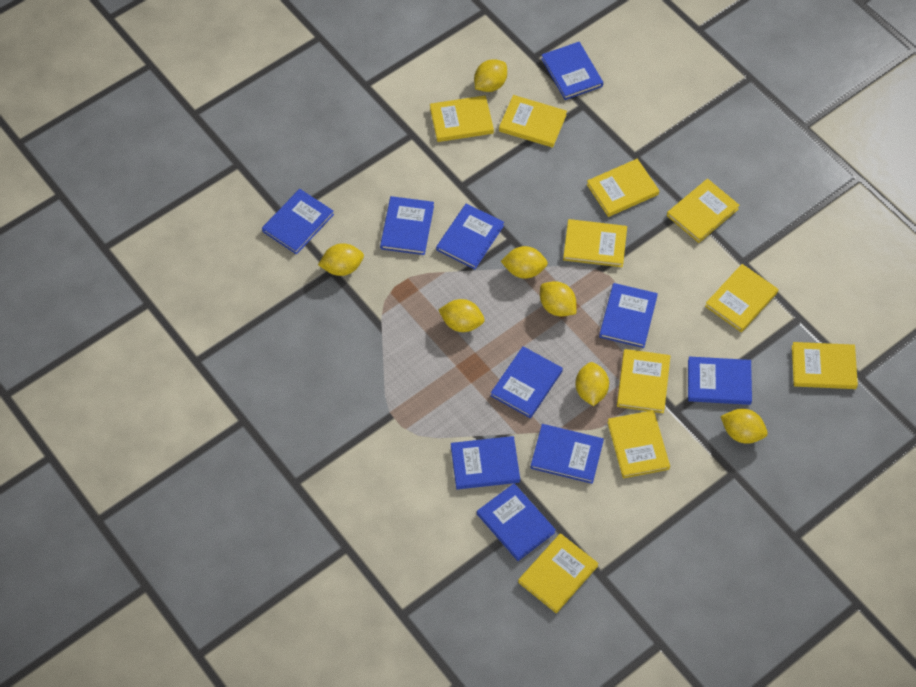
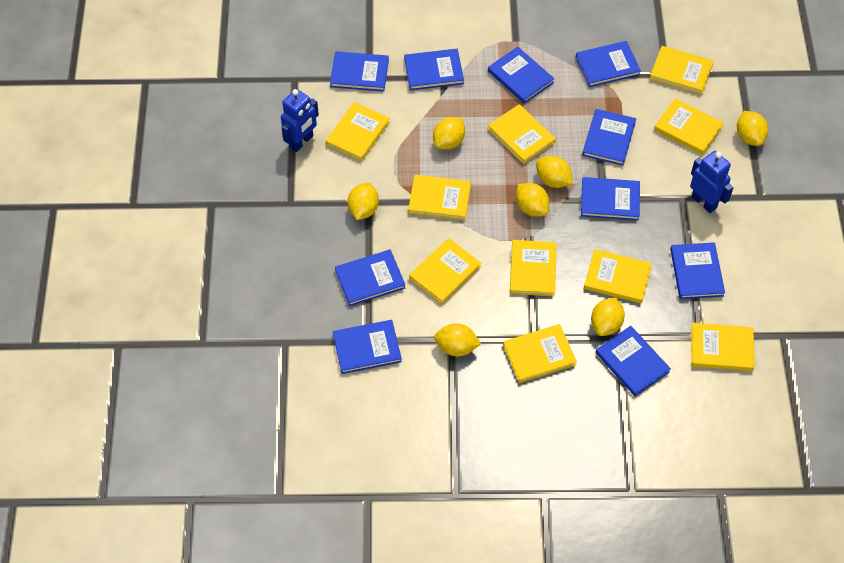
blue robot: none = 0 -> [281,89,319,152] [690,151,734,213] = 2

